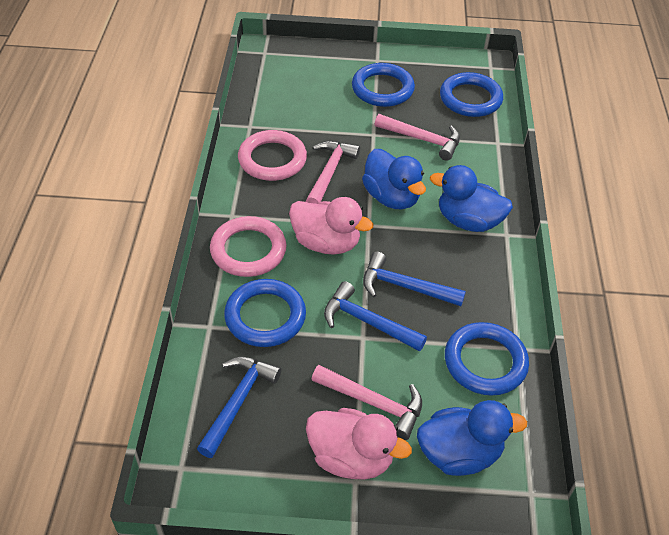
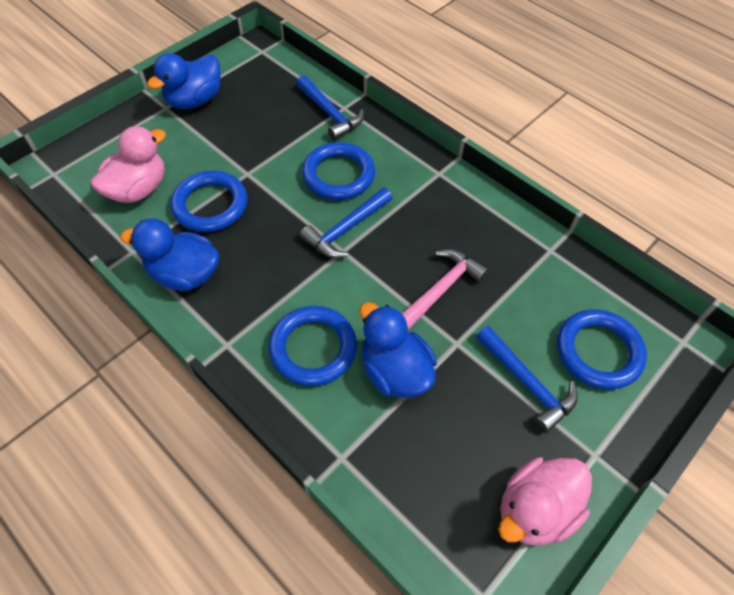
pink hammer: [306,141,360,204] [312,365,422,440] [375,114,460,161] = 3 -> [402,249,488,330] = 1
pink ring: [210,216,287,277] [238,130,307,181] = 2 -> none = 0

